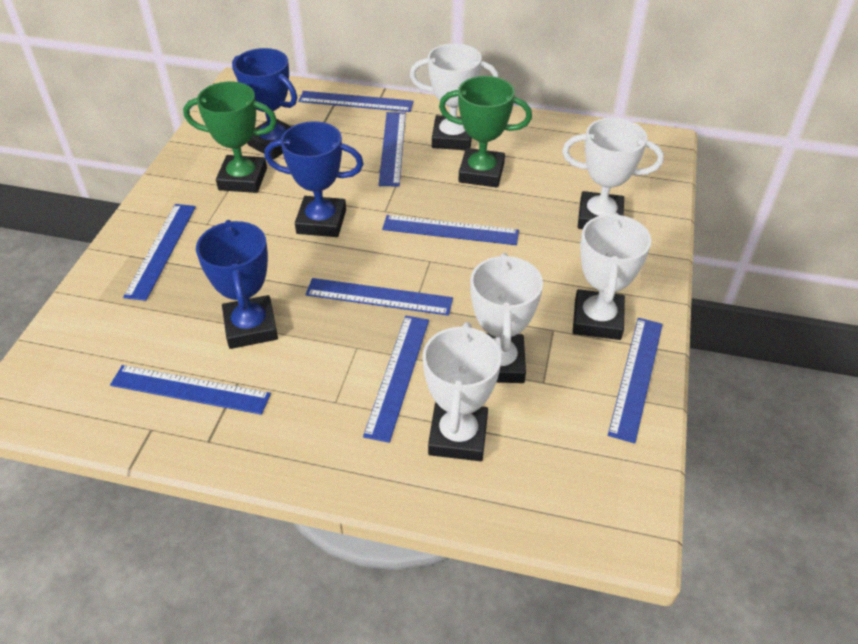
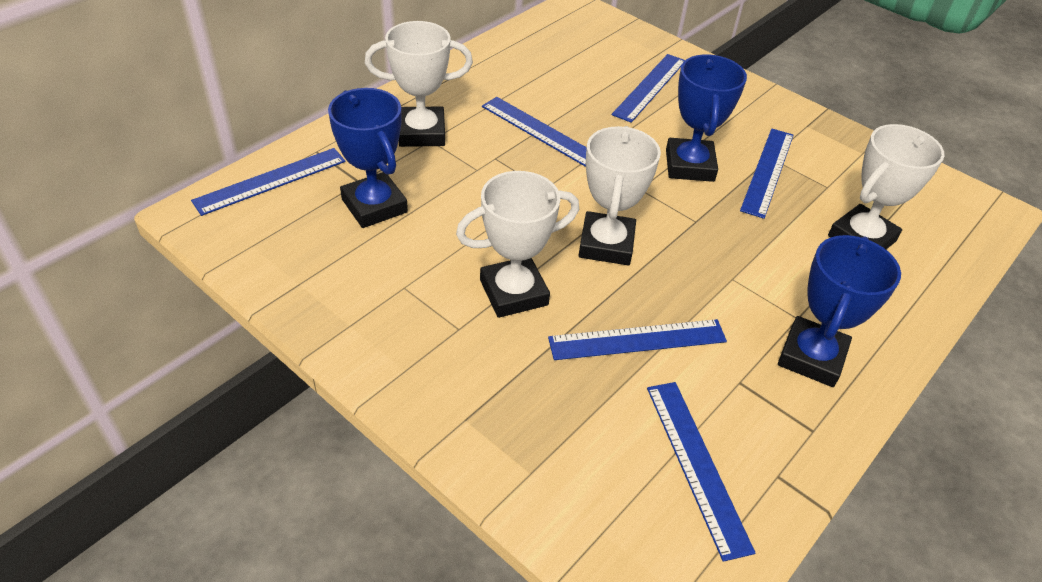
blue ruler: [110,365,271,415] [123,204,196,301] [298,91,414,112] [306,278,453,316] [363,315,429,443] [379,112,406,187] [382,215,519,245] [608,318,663,444] = 8 -> [191,148,346,216] [482,97,587,167] [548,319,727,360] [612,54,685,123] [647,382,756,562] [740,129,794,219] = 6
green trophy: [183,82,277,193] [439,76,532,188] = 2 -> none = 0
white trophy: [410,43,499,150] [423,322,501,461] [470,253,543,383] [562,118,664,229] [573,212,651,340] = 5 -> [365,21,473,147] [456,171,579,318] [579,126,661,265] [828,124,945,249] = 4

